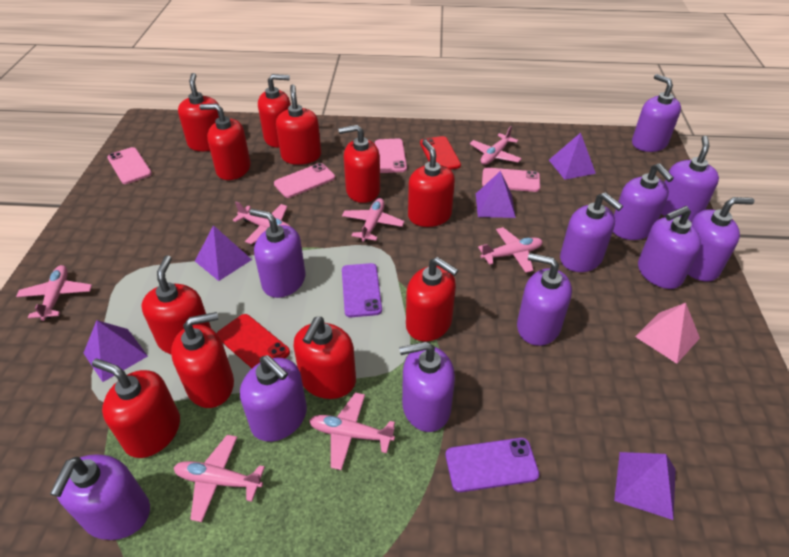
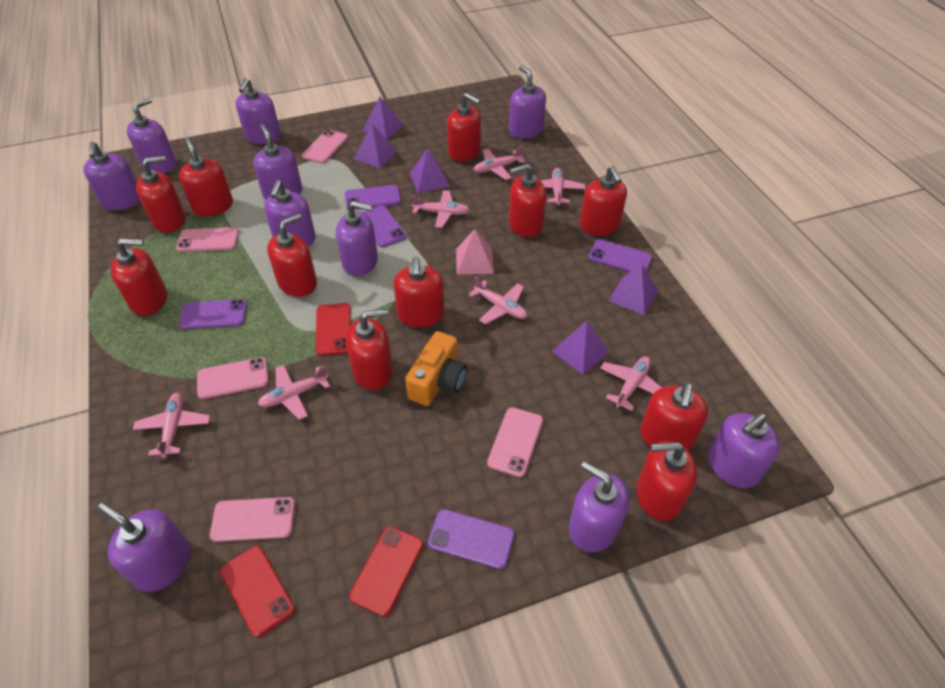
orange camera: none = 0 -> [405,331,467,406] = 1
pink phone: [107,147,152,184] [274,163,335,198] [375,138,407,173] [482,168,540,192] = 4 -> [176,227,239,252] [197,357,269,399] [210,497,295,542] [302,129,348,163] [487,407,543,477] = 5
purple phone: [342,263,382,317] [446,438,539,492] = 2 -> [178,299,247,329] [345,185,401,210] [363,205,407,247] [428,509,515,569] [588,239,652,272] = 5
purple soap dispenser: [50,454,150,540] [240,355,307,442] [249,209,306,298] [399,341,455,432] [517,253,572,346] [560,192,623,272] [613,163,674,240] [632,74,681,152] [638,206,701,289] [661,136,719,222] [688,197,754,281] = 11 -> [83,142,141,210] [98,502,191,592] [127,98,176,173] [236,78,281,144] [253,124,302,200] [264,180,316,246] [336,201,378,276] [509,65,546,139] [568,461,630,552] [708,413,780,488] = 10
red phone: [217,314,290,368] [420,136,461,170] = 2 -> [220,546,295,637] [315,303,351,356] [349,526,423,616] = 3

